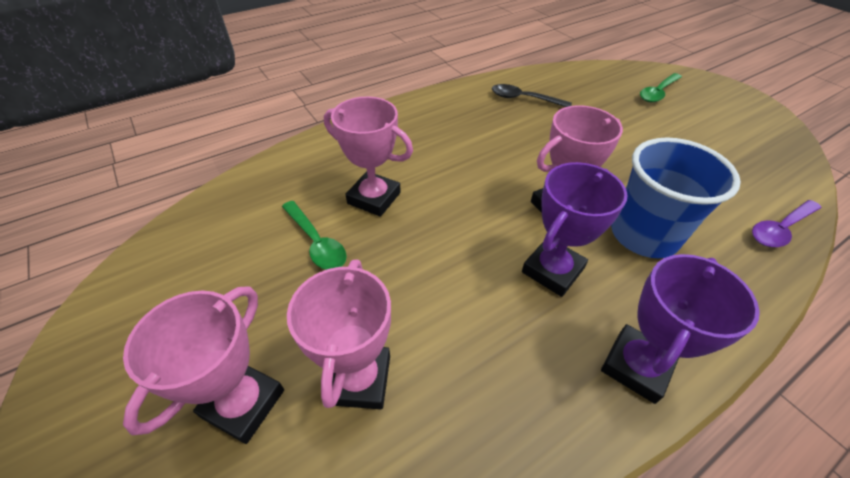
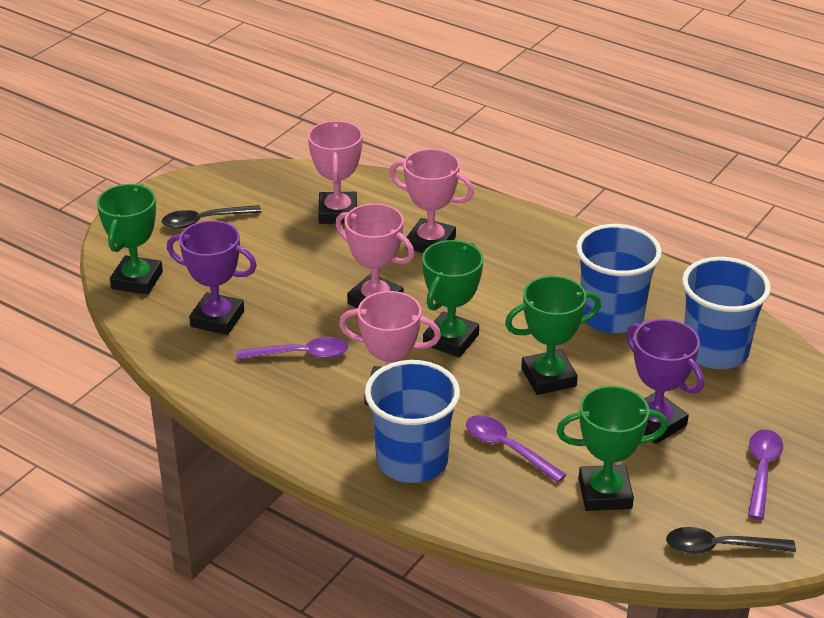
black spoon: [492,84,572,107] = 1 -> [162,205,262,229] [666,527,796,554] = 2
blue cup: [611,137,741,258] = 1 -> [365,360,460,483] [576,224,662,333] [682,257,771,369] = 3
green spoon: [282,201,347,270] [640,73,682,102] = 2 -> none = 0
green trophy: none = 0 -> [97,184,163,295] [422,240,483,358] [505,276,601,395] [557,386,668,511] = 4
purple spoon: [752,200,821,247] = 1 -> [236,337,348,360] [466,415,567,483] [748,429,783,520] = 3

